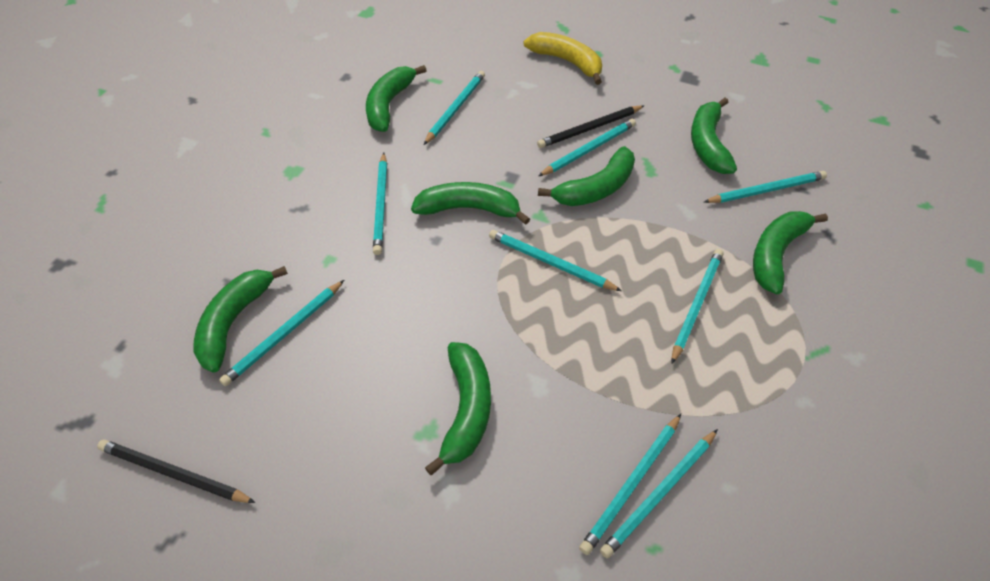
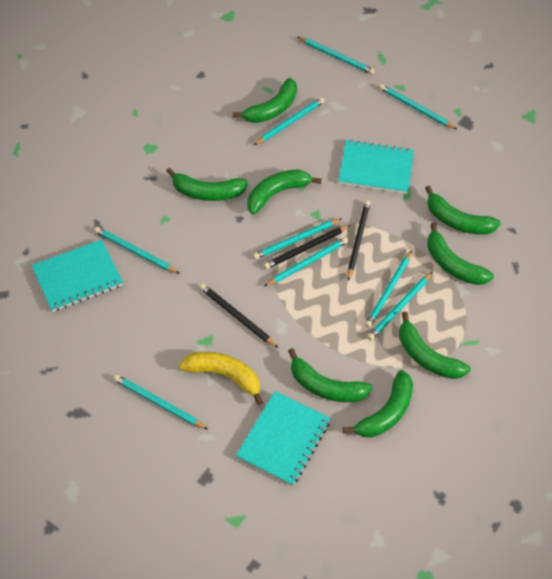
black pencil: [97,439,256,503] [537,105,645,148] = 2 -> [199,284,278,348] [264,225,350,269] [347,200,371,281] = 3
green banana: [193,266,288,373] [366,65,427,132] [411,182,530,225] [425,342,491,475] [538,146,635,206] [691,98,737,174] [753,211,828,294] = 7 -> [166,168,248,201] [233,78,297,123] [247,169,322,214] [288,348,372,402] [343,370,413,437] [399,312,471,379] [425,186,501,235] [427,223,494,285] = 8
turquoise notebook: none = 0 -> [31,239,123,312] [236,391,331,486] [338,139,414,194] = 3

